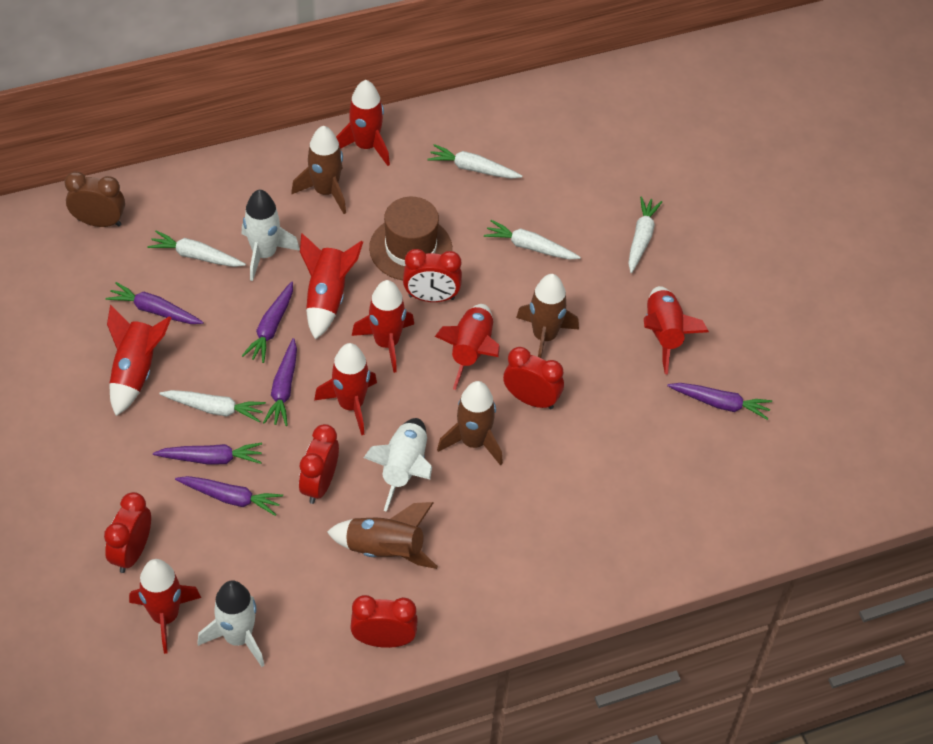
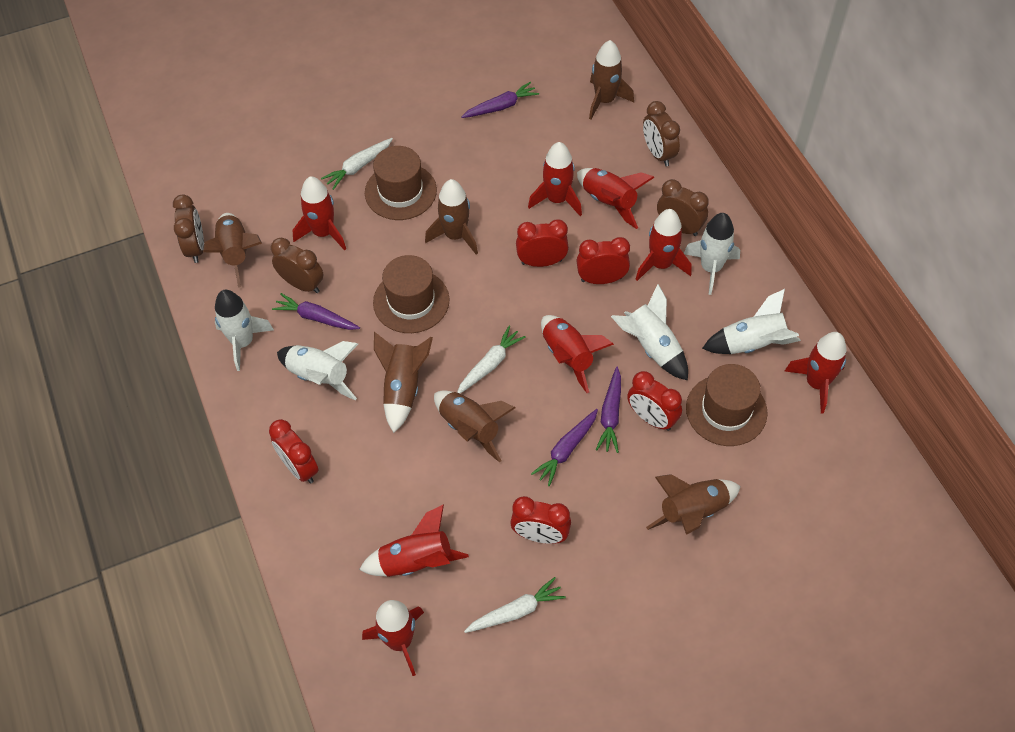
brown clock: [65,171,125,227] = 1 -> [173,195,204,263] [271,237,323,293] [643,101,680,166] [657,179,709,236] = 4
brown hat: [369,197,452,280] = 1 -> [365,146,437,220] [373,255,450,333] [686,364,768,446] = 3
brown rocket: [291,126,346,214] [327,502,438,569] [437,381,503,466] [516,274,579,358] = 4 -> [203,213,262,288] [374,332,433,433] [425,179,478,255] [434,391,516,463] [589,40,634,120] [646,474,740,535] = 6
purple carrot: [105,282,204,324] [153,443,262,465] [175,476,283,516] [242,282,293,363] [263,338,297,426] [667,383,772,420] = 6 -> [272,293,360,330] [461,82,539,118] [531,409,598,486] [596,367,621,453] = 4
white carrot: [147,231,246,267] [159,390,266,423] [427,144,522,179] [484,220,581,260] [628,196,662,273] = 5 -> [321,138,393,190] [457,326,526,394] [464,577,566,633] = 3
white rocket: [197,580,264,667] [242,189,300,281] [364,418,432,512] = 3 -> [215,290,274,371] [277,341,358,400] [611,284,688,381] [684,213,740,295] [702,289,801,354] = 5

